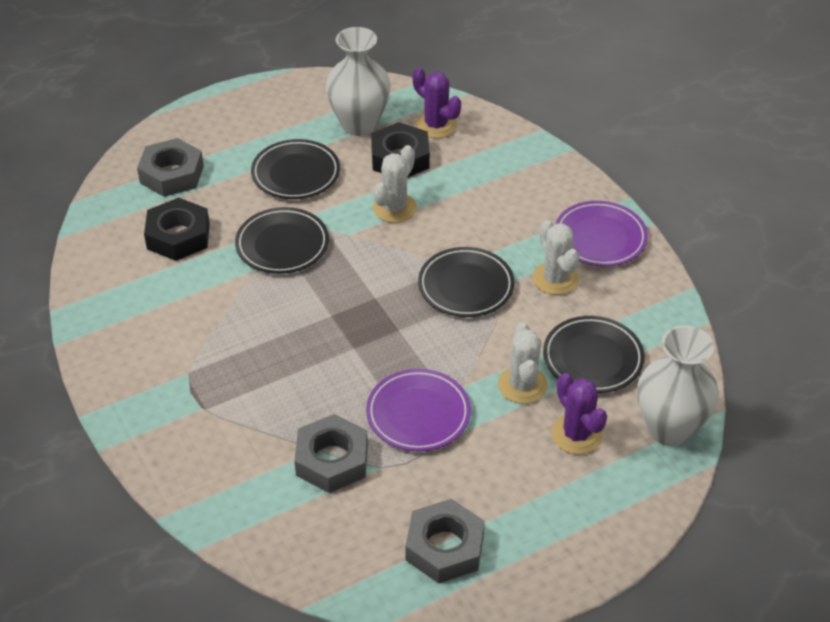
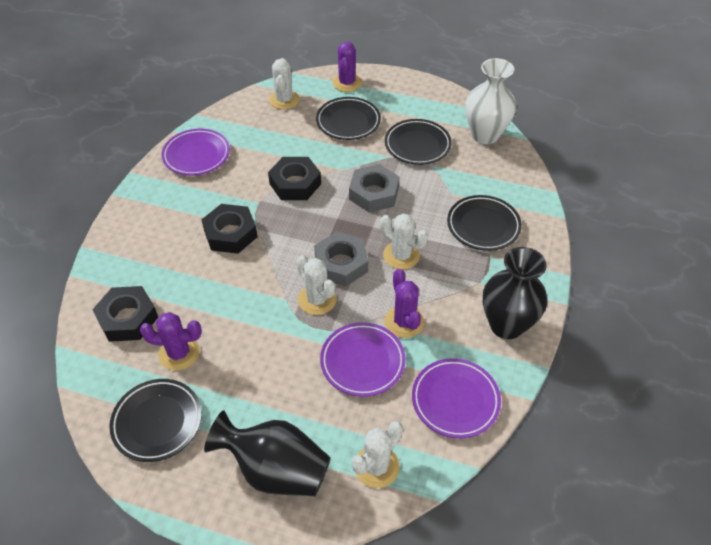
black nut: [144,198,210,261] [371,122,430,178] = 2 -> [92,286,158,342] [201,204,258,254] [268,157,321,200] = 3
black vase: none = 0 -> [204,410,331,496] [483,247,547,339] = 2
grey nut: [137,138,204,197] [294,414,368,493] [405,499,485,584] = 3 -> [314,232,368,287] [349,164,399,212] = 2
purple cactus: [413,67,461,138] [551,373,607,454] = 2 -> [140,312,202,371] [332,42,362,92] [385,269,424,338] = 3
purple plate: [366,369,471,452] [555,201,648,266] = 2 -> [161,129,230,176] [320,322,406,397] [412,358,501,438] = 3
white cactus: [373,145,417,223] [498,322,548,404] [533,220,579,295] = 3 -> [269,58,299,110] [296,255,337,315] [352,421,403,488] [380,213,428,269] = 4
white vase: [326,27,391,136] [637,325,719,446] = 2 -> [465,58,517,144] = 1

